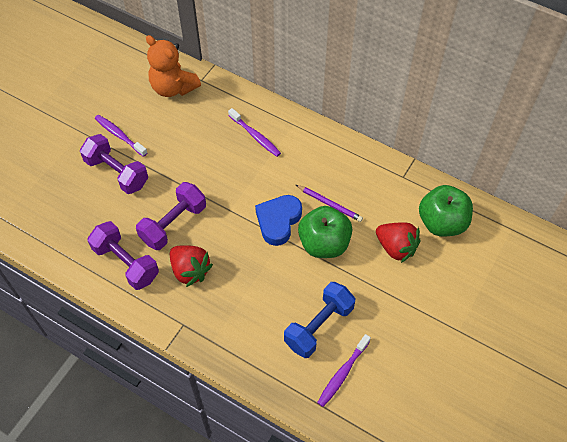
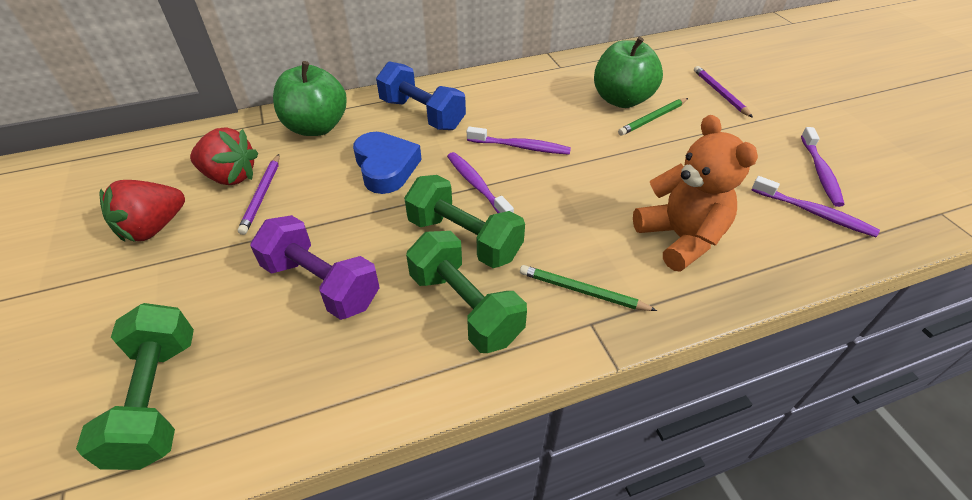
green dumbbell: none = 0 -> [76,303,194,470] [404,175,525,268] [406,231,527,353] = 3
green pencil: none = 0 -> [520,265,657,311] [618,98,688,136] = 2
purple dumbbell: [80,134,148,194] [88,221,159,290] [136,182,206,250] = 3 -> [250,215,380,320] = 1
purple pencil: [296,185,363,222] = 1 -> [238,154,279,235] [694,66,753,118] = 2
purple toothbrush: [95,115,148,157] [228,108,281,157] [317,334,371,407] = 3 -> [447,152,514,213] [467,126,571,155] [751,176,880,237] [801,127,845,207] = 4

